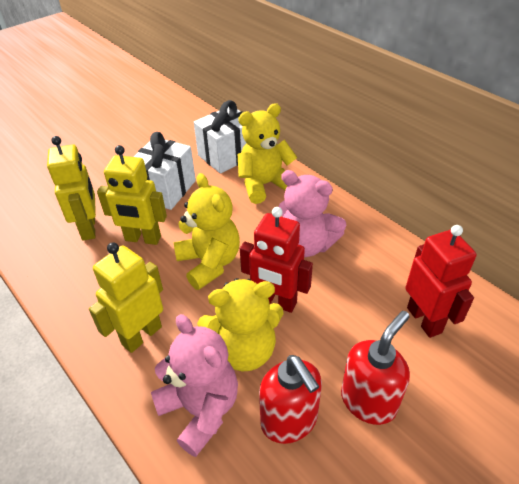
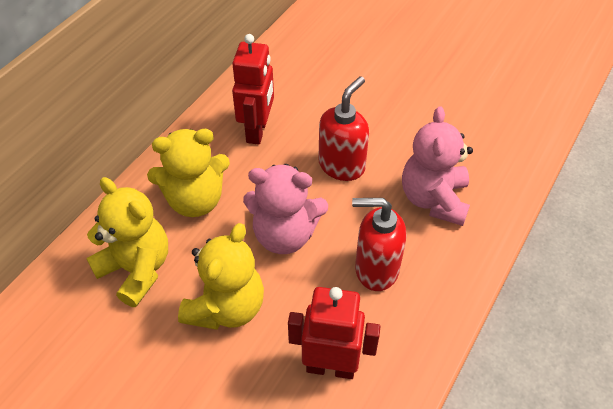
white gift: [134,132,196,210] [194,100,246,174] = 2 -> none = 0
yellow robot: [47,136,96,241] [89,242,163,353] [97,145,167,245] = 3 -> none = 0

